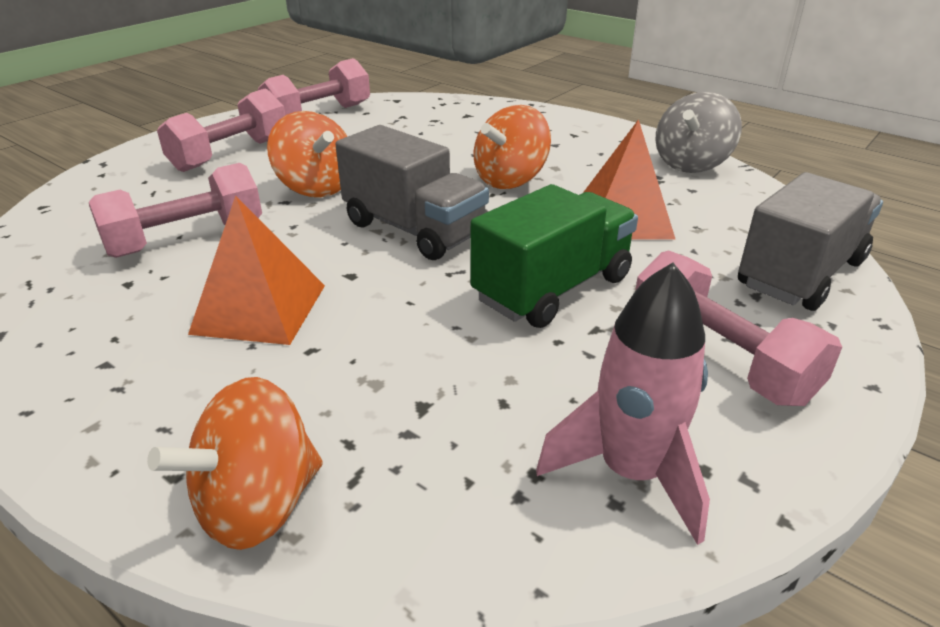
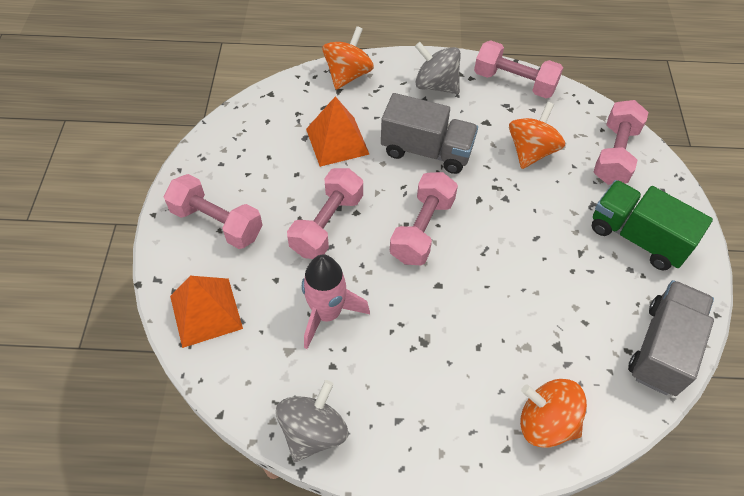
grey spinning top: [655,92,742,173] = 1 -> [276,380,348,462] [415,42,461,94] = 2
pink dumbbell: [89,163,262,258] [157,89,285,172] [258,58,370,115] [635,250,842,406] = 4 -> [164,174,262,249] [287,168,363,259] [390,172,458,265] [474,40,563,98] [594,100,648,185] = 5

